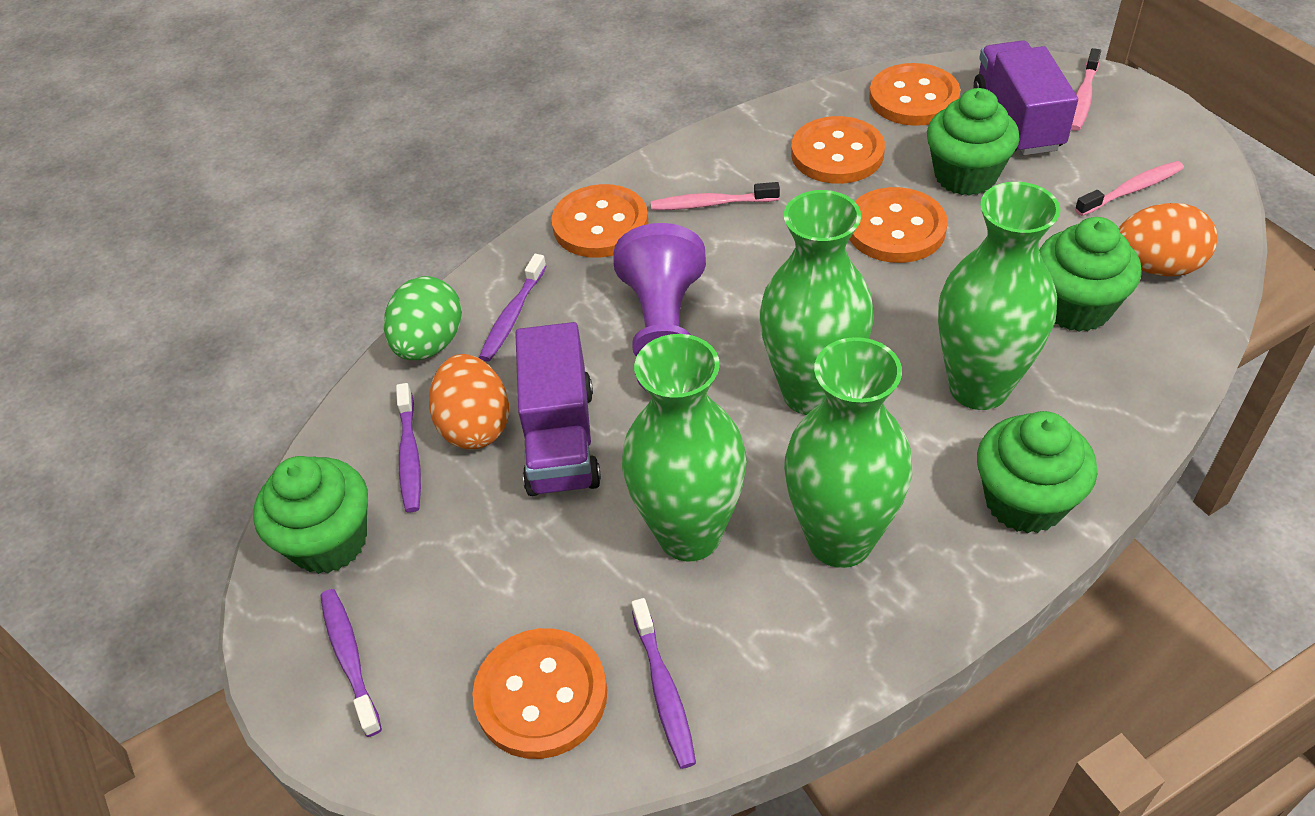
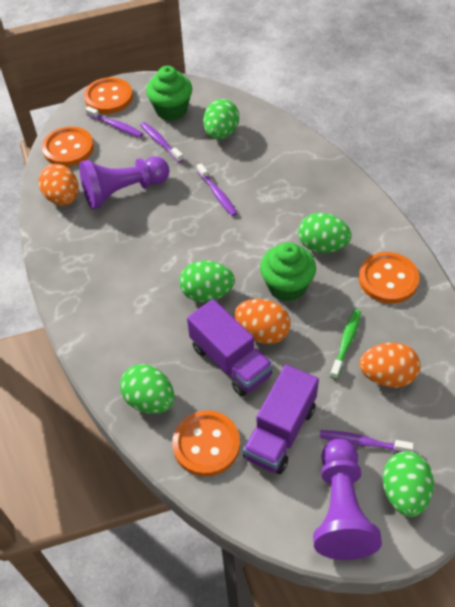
green cupcake: [253,456,368,574] [927,88,1020,196] [977,411,1097,534] [1039,217,1142,332] = 4 -> [146,66,192,121] [260,242,316,301] = 2
green egg: [384,276,462,360] = 1 -> [120,364,175,414] [179,260,235,302] [203,99,239,139] [298,213,352,253] [383,451,434,517] = 5
green toothbrush: none = 0 -> [330,309,361,379] = 1
green vase: [622,334,747,562] [760,190,874,415] [784,337,912,568] [938,182,1061,410] = 4 -> none = 0
orange button: [472,628,607,759] [551,184,648,258] [791,116,885,184] [849,187,948,263] [869,63,960,126] = 5 -> [42,126,94,167] [84,77,133,114] [172,410,240,476] [359,252,420,303] = 4
orange egg: [429,354,509,449] [1119,203,1217,276] = 2 -> [39,164,79,206] [235,299,291,344] [359,342,421,388] = 3
pink toothbrush: [651,182,780,210] [1071,48,1101,131] [1075,161,1184,216] = 3 -> none = 0
purple pawn: [613,223,706,393] = 1 -> [79,157,169,209] [313,439,382,560] = 2

